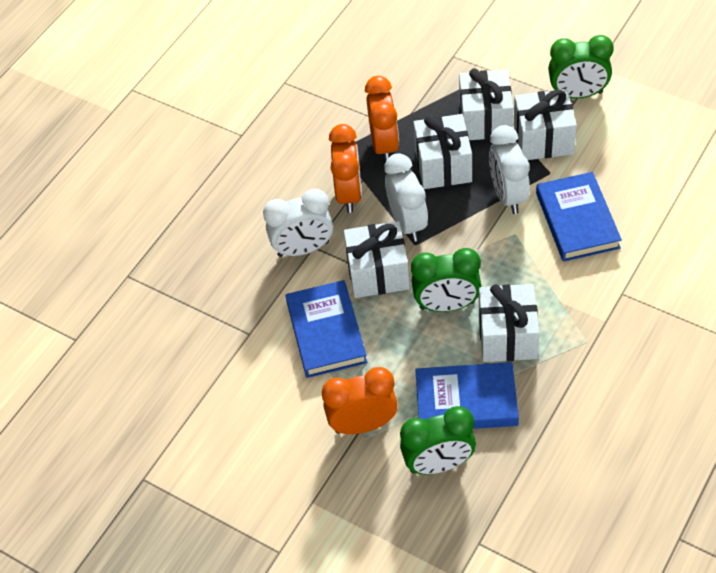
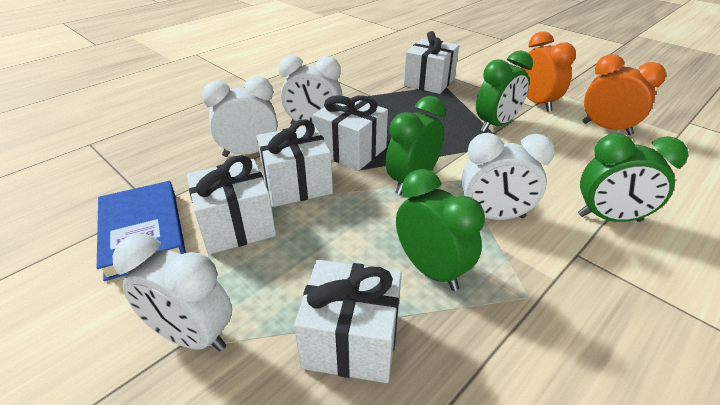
blue book: [285,280,367,378] [415,362,519,429] [536,172,622,262] = 3 -> [97,181,186,281] = 1
green clock: [400,406,476,475] [411,248,482,312] [548,35,614,99] = 3 -> [386,96,446,195] [396,169,485,291] [476,50,533,132] [578,133,688,222] = 4
orange clock: [322,367,398,434] [329,124,362,213] [365,76,399,162] = 3 -> [521,31,576,112] [582,54,666,135] = 2
white clock: [263,189,333,257] [384,153,428,242] [489,125,530,214] = 3 -> [112,234,232,351] [202,76,277,157] [279,55,342,125] [461,133,555,220] = 4

